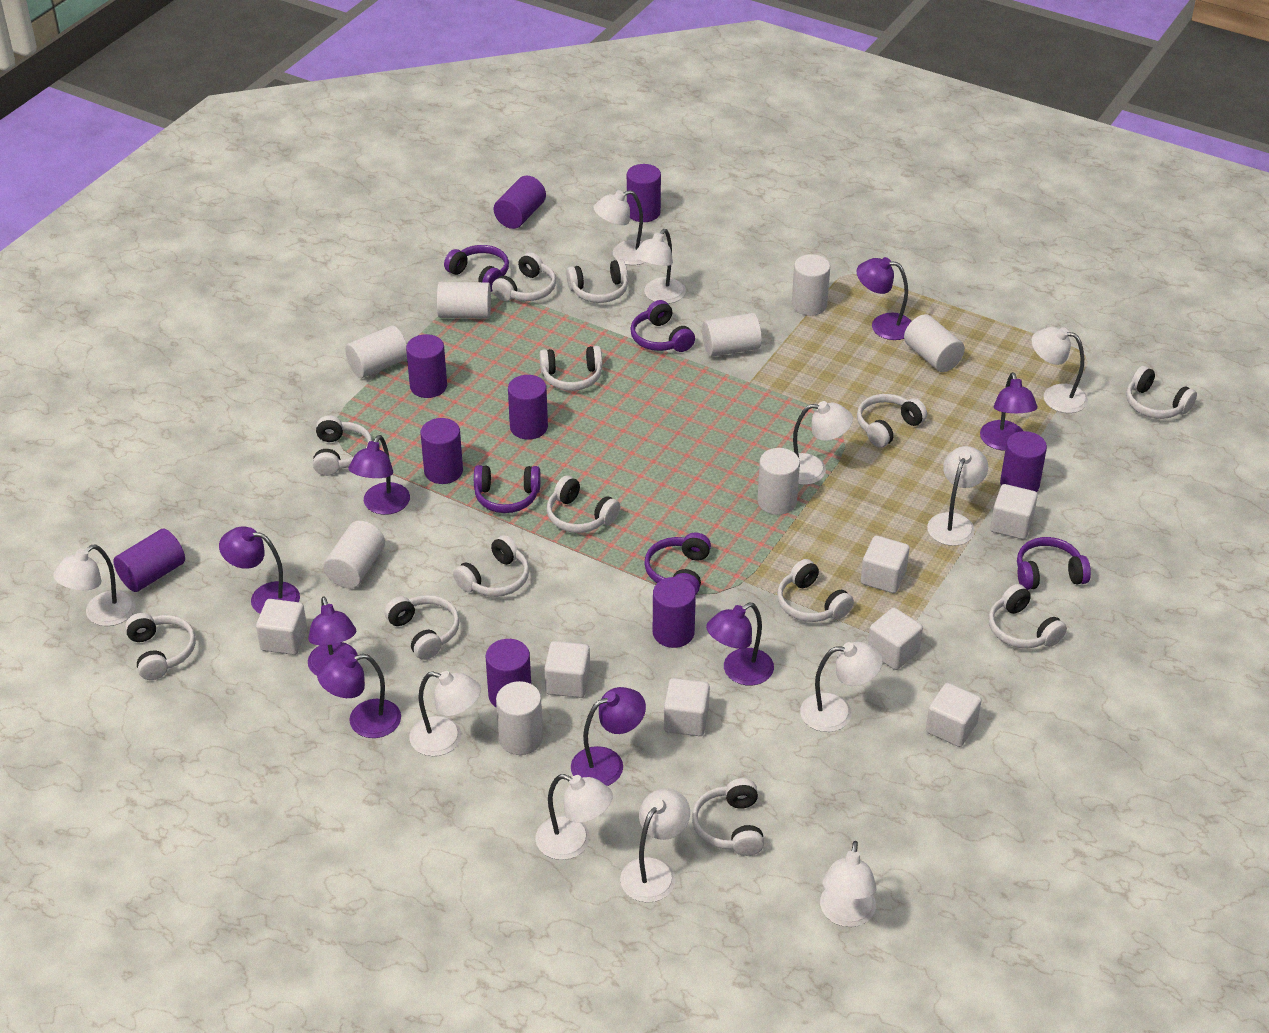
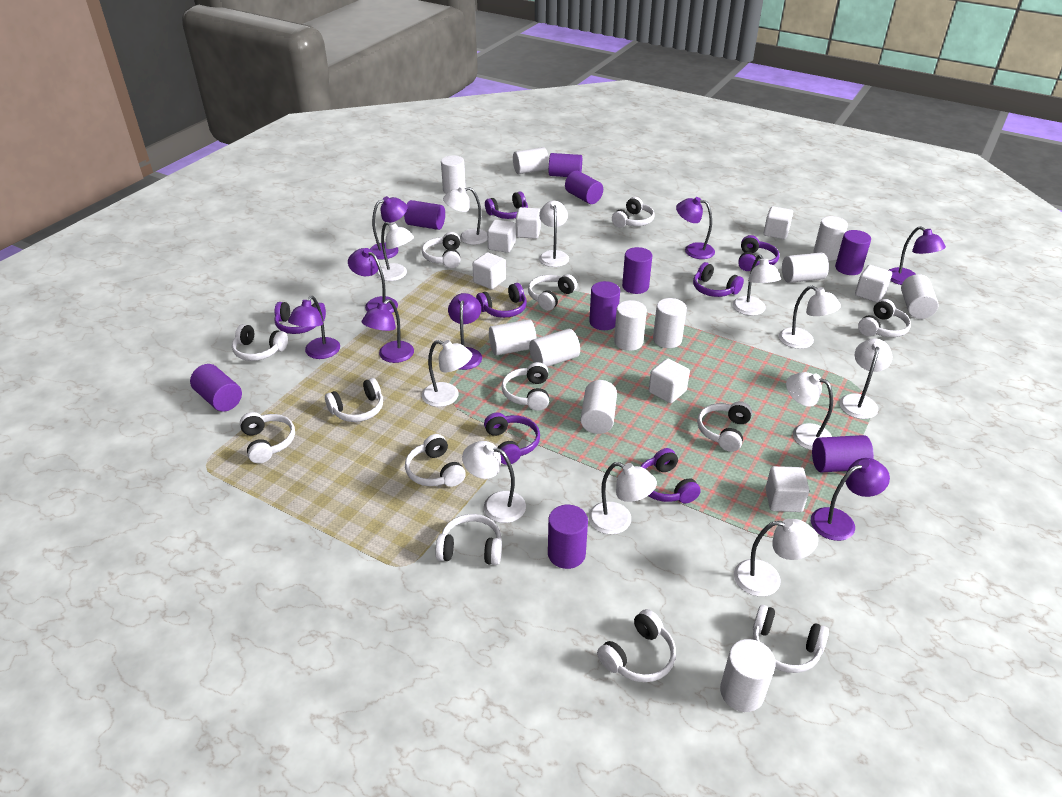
purple headphones: [444,245,509,292] [474,465,541,513] [630,300,695,352] [644,532,711,594] [1017,537,1091,590] = 5 -> [274,302,326,334] [476,283,527,318] [484,412,540,465] [485,191,528,219] [640,448,701,504] [693,262,744,297] [738,235,779,271] = 7
white cylinder: [323,521,385,589] [345,326,407,378] [437,282,491,319] [496,681,543,755] [702,313,762,357] [758,448,800,515] [792,254,830,316] [904,314,965,372] = 8 -> [441,155,466,194] [489,319,537,356] [513,147,549,174] [529,329,580,367] [580,380,617,434] [614,300,647,351] [653,298,687,348] [720,639,776,712] [782,252,829,283] [813,216,848,261] [901,274,939,319] = 11

